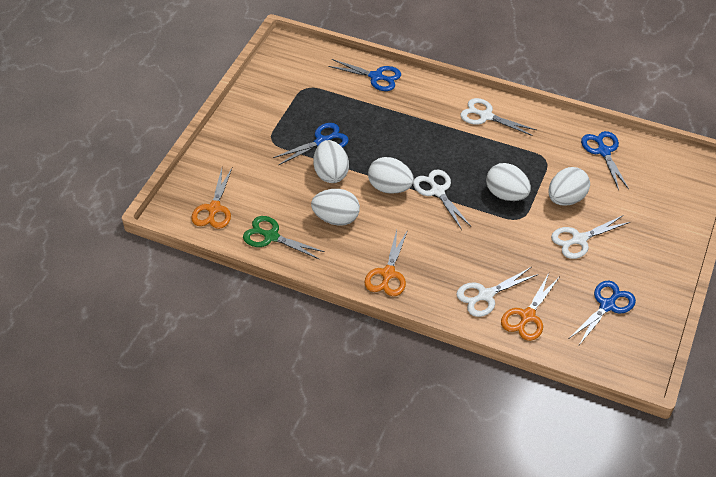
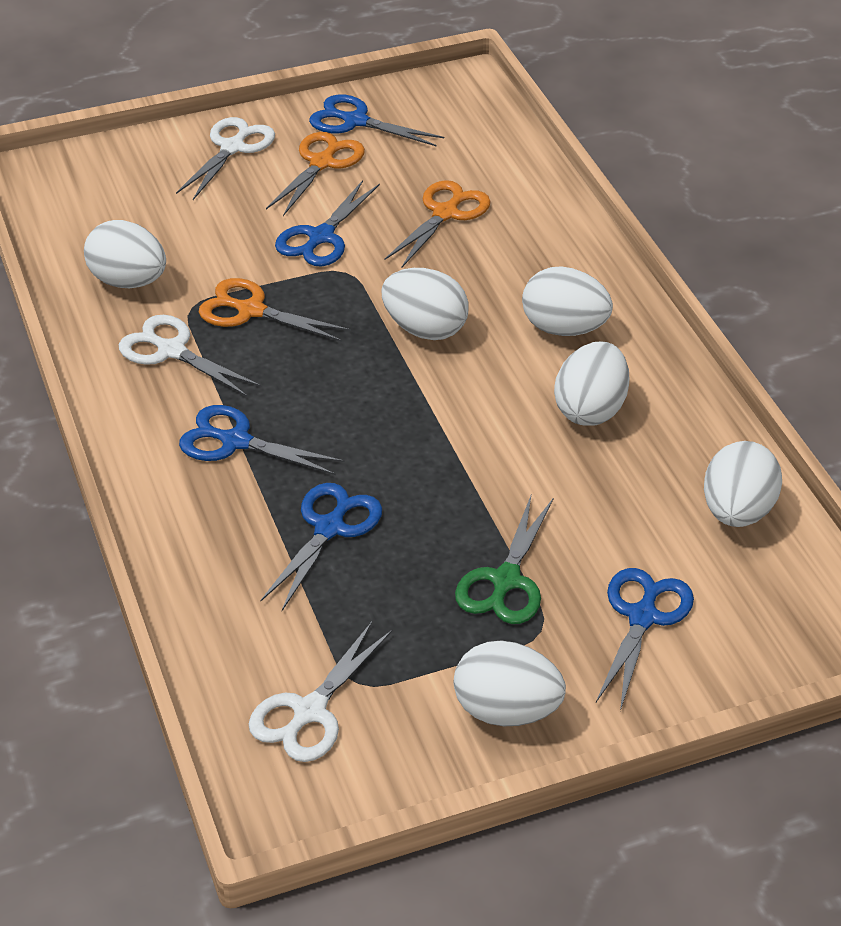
blue scissors: [273,123,349,165] [328,59,401,91] [570,281,636,345] [581,131,629,190] = 4 -> [179,405,345,475] [260,483,382,611] [275,180,380,267] [309,94,444,147] [596,568,694,711] = 5
white egg: [311,189,360,226] [314,140,349,183] [368,157,414,194] [486,163,531,201] [549,167,590,206] = 5 -> [84,220,166,288] [382,268,469,340] [454,640,566,726] [522,266,613,336] [554,342,629,426] [704,441,782,527] = 6
white scissors: [413,170,471,230] [456,267,538,317] [461,98,536,136] [551,215,630,259] = 4 -> [119,315,261,397] [176,117,275,200] [249,622,393,762] = 3

